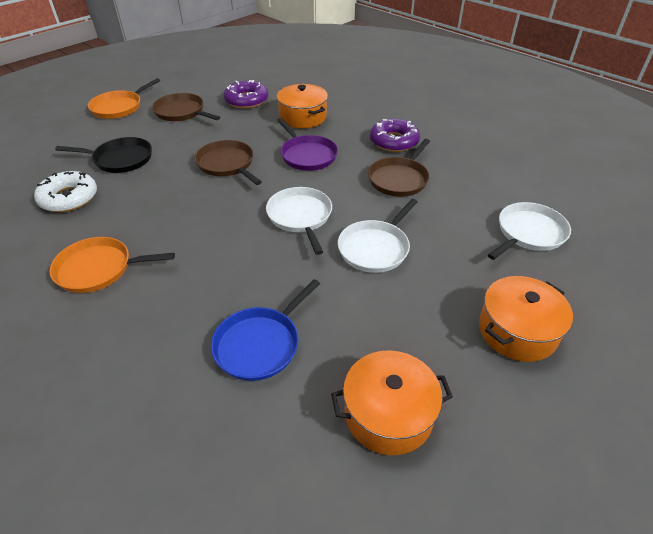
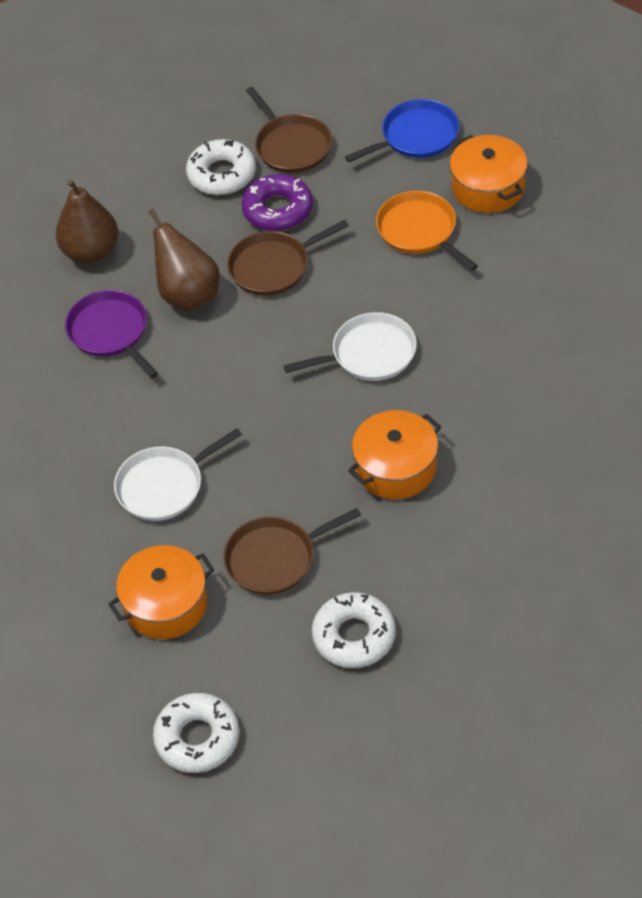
black pan: [55,137,152,173] = 1 -> none = 0
brown pear: none = 0 -> [56,180,119,264] [148,209,220,311] = 2
orange pan: [49,237,175,293] [88,78,160,119] = 2 -> [376,191,478,271] = 1
purple donut: [224,80,268,109] [370,119,420,152] = 2 -> [242,174,313,231] = 1
white donut: [34,171,97,212] = 1 -> [153,693,239,773] [186,139,256,195] [312,592,396,668] = 3
white pan: [266,187,332,255] [338,199,418,273] [488,202,571,260] = 3 -> [114,428,242,521] [284,312,417,381] = 2

